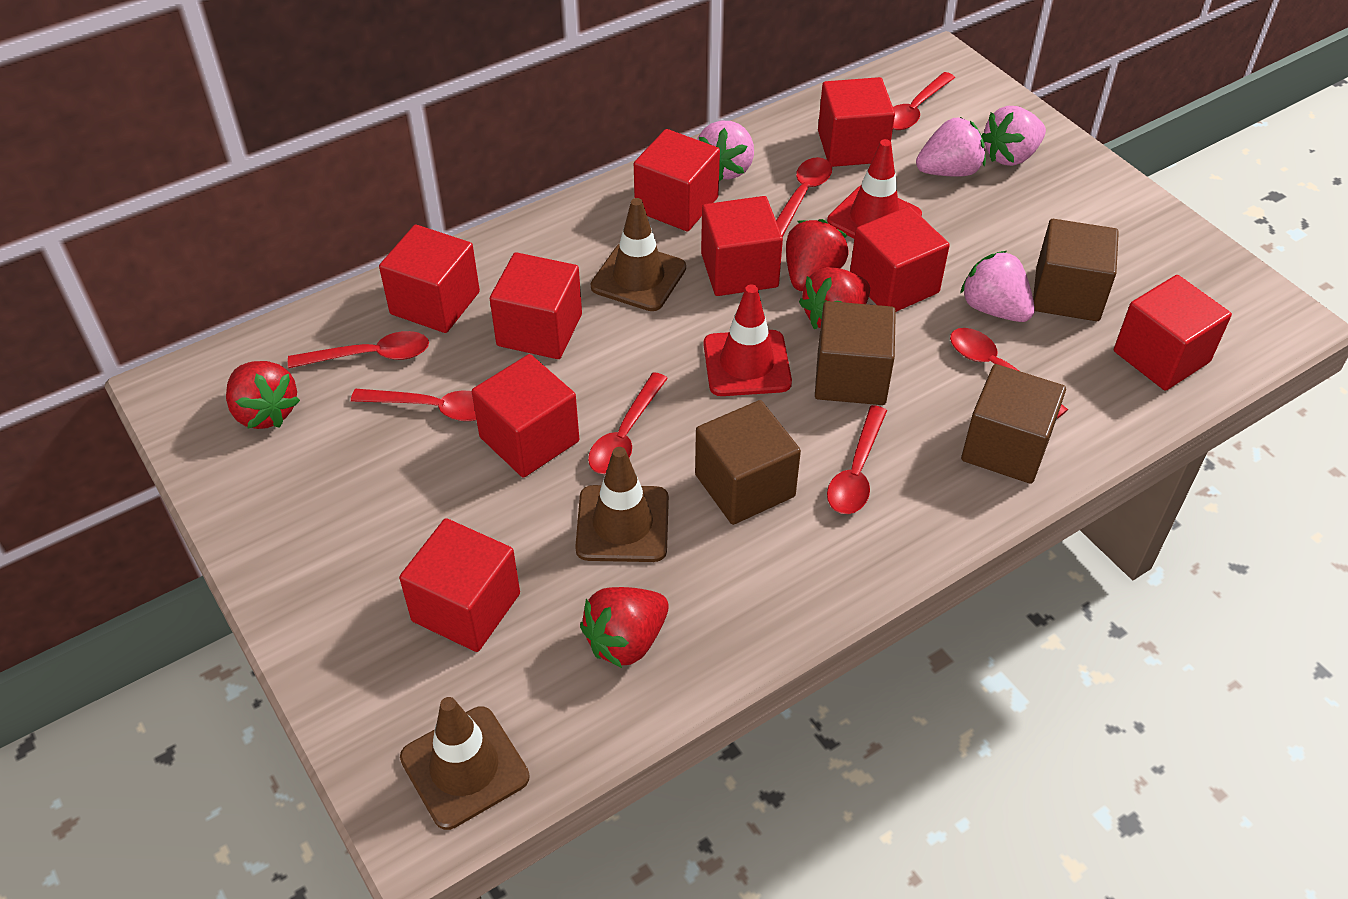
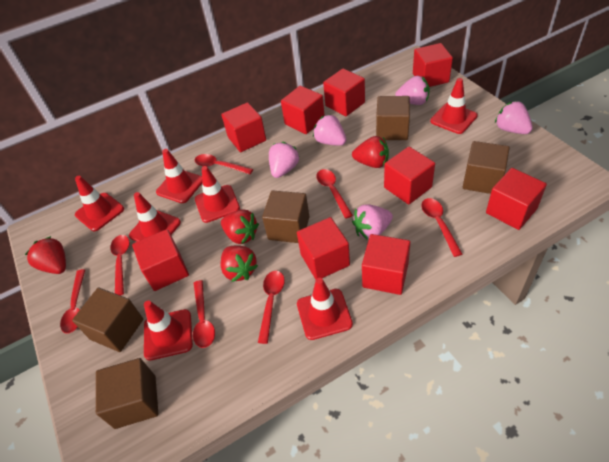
brown cube: [695,400,801,525] [815,301,896,405] [961,364,1066,484] [1033,219,1119,321] = 4 -> [72,288,143,352] [96,358,158,429] [262,190,309,243] [376,96,410,140] [463,141,510,194] = 5
brown traffic cone: [400,697,530,830] [575,447,669,562] [591,198,686,311] = 3 -> none = 0
pink strawberry: [697,121,754,181] [916,117,986,177] [960,251,1035,322] [981,106,1046,166] = 4 -> [269,142,300,178] [313,114,346,146] [352,204,393,240] [395,76,430,105] [495,101,533,134] = 5
red traffic cone: [703,284,792,396] [827,139,922,238] = 2 -> [75,176,124,231] [129,192,181,242] [144,301,193,360] [156,149,202,203] [195,166,240,223] [297,278,353,340] [430,78,478,134] = 7

